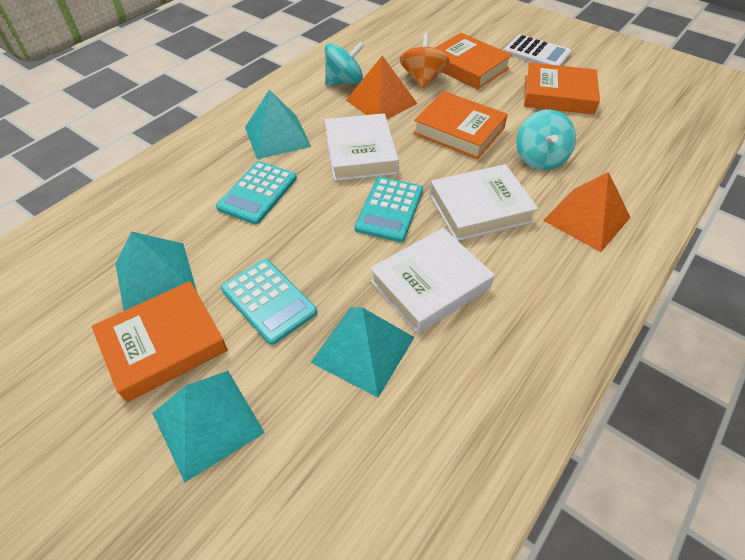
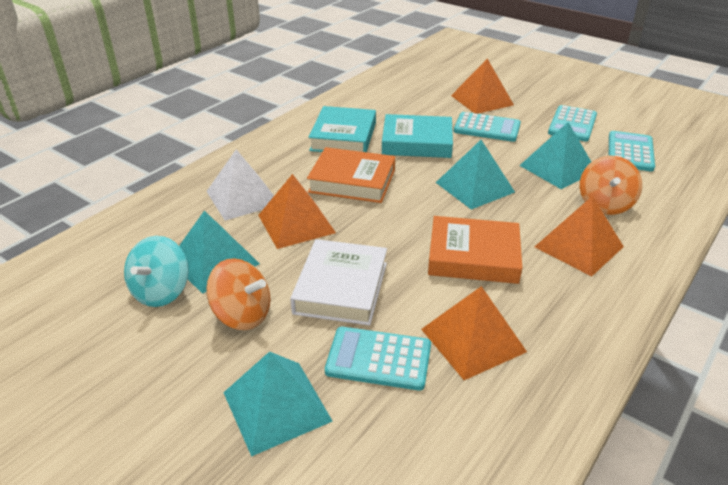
orange book: [92,281,228,402] [413,91,508,160] [435,33,512,90] [524,62,600,115] = 4 -> [307,147,395,203] [428,216,522,284] = 2
orange pyramid: [346,56,417,119] [543,172,631,252] = 2 -> [258,174,336,249] [421,286,527,380] [451,59,514,114] [535,196,624,276] = 4
orange spinning top: [399,33,449,89] = 1 -> [206,258,270,330] [580,156,642,215] = 2
turquoise book: none = 0 -> [309,106,376,152] [382,114,453,158] = 2
turquoise calculator: [216,161,297,224] [221,259,317,345] [355,177,423,242] = 3 -> [325,327,431,391] [454,112,521,142] [548,105,597,142] [609,131,655,171] = 4
turquoise spinning top: [325,41,364,85] [517,110,576,170] = 2 -> [124,236,189,307] = 1
white book: [325,113,399,181] [370,228,494,334] [429,164,538,241] = 3 -> [290,239,387,325] = 1
white calculator: [504,34,572,66] = 1 -> none = 0
white pyramid: none = 0 -> [206,149,274,221] = 1

